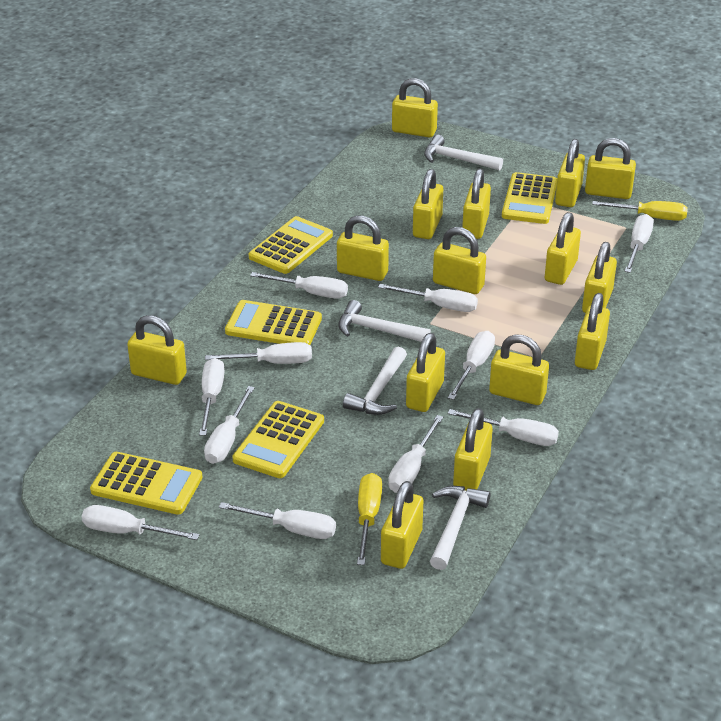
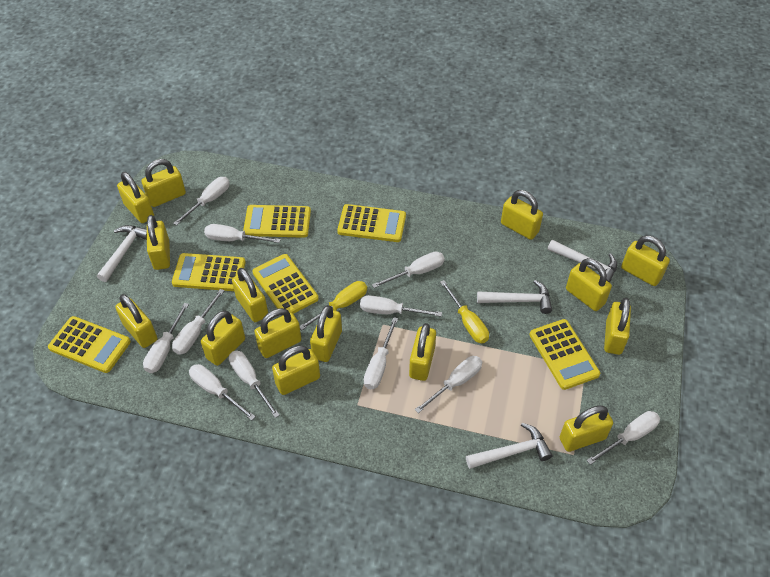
yellow calculator: [90,452,203,515] [225,300,322,345] [232,401,324,478] [249,216,333,274] [502,172,557,224] = 5 -> [48,316,131,373] [172,253,246,291] [243,205,311,238] [252,254,319,316] [337,204,406,242] [530,319,600,390] = 6

